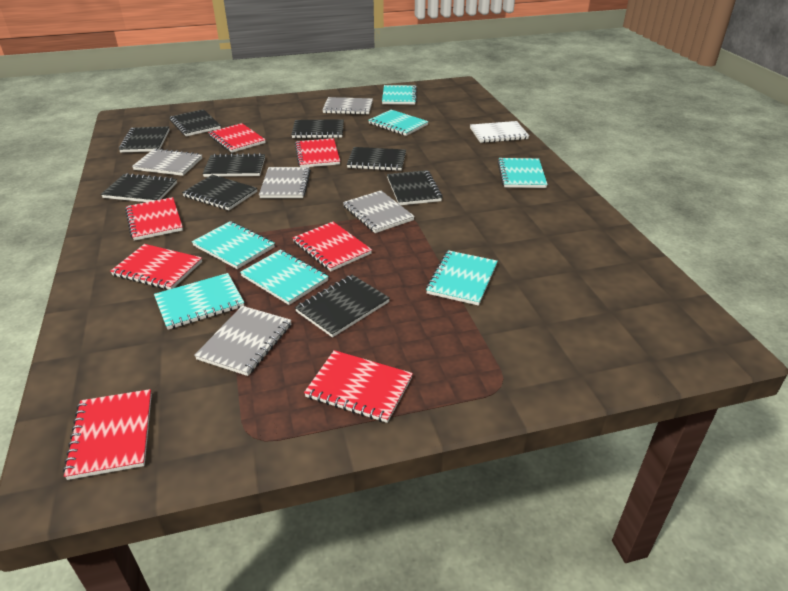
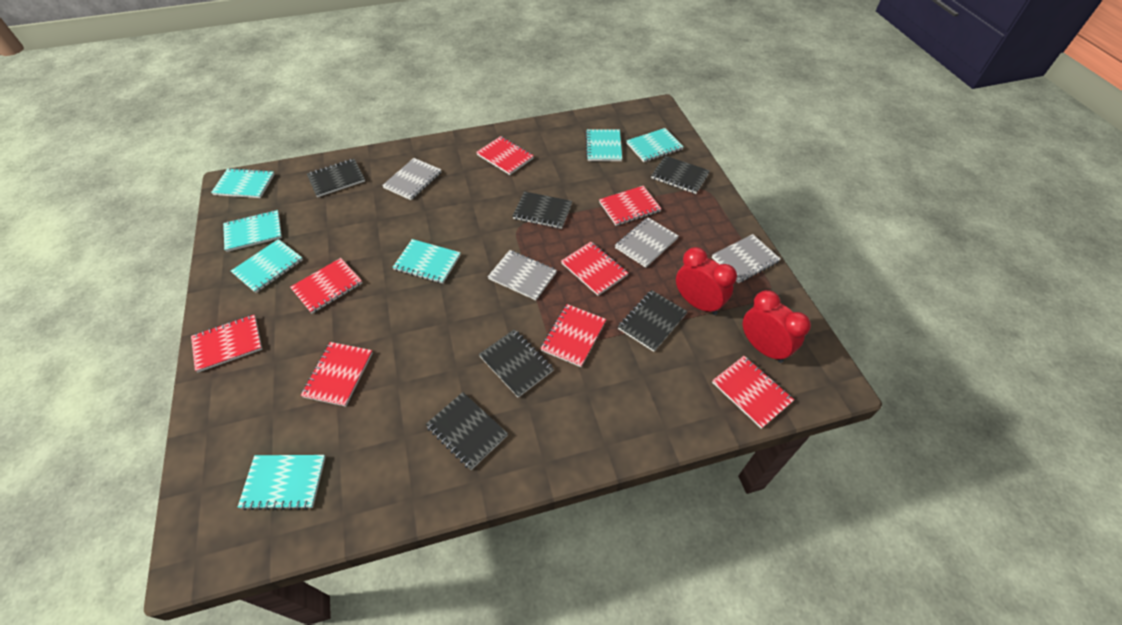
black notebook: [101,173,177,202] [119,127,169,153] [170,109,221,136] [182,175,257,210] [202,153,265,177] [291,119,344,138] [295,275,390,337] [347,147,406,171] [387,170,443,205] = 9 -> [307,159,365,197] [425,392,508,470] [479,329,554,397] [512,191,572,229] [618,290,687,352] [651,155,710,194] = 6
grey notebook: [132,148,202,176] [194,306,292,376] [259,167,311,198] [322,97,373,115] [343,191,415,233] = 5 -> [382,158,441,200] [488,250,557,300] [615,217,678,268] [712,234,780,283] = 4
red clock: none = 0 -> [676,247,737,315] [743,290,811,363] = 2
red notebook: [63,389,152,480] [110,244,202,290] [125,197,183,241] [208,123,266,153] [293,222,372,271] [295,138,340,167] [304,350,413,423] = 7 -> [191,315,262,372] [290,258,362,313] [301,342,373,407] [476,136,534,175] [540,304,606,367] [561,242,628,296] [599,186,661,226] [712,356,794,429] = 8
white notebook: [470,121,529,143] = 1 -> none = 0

